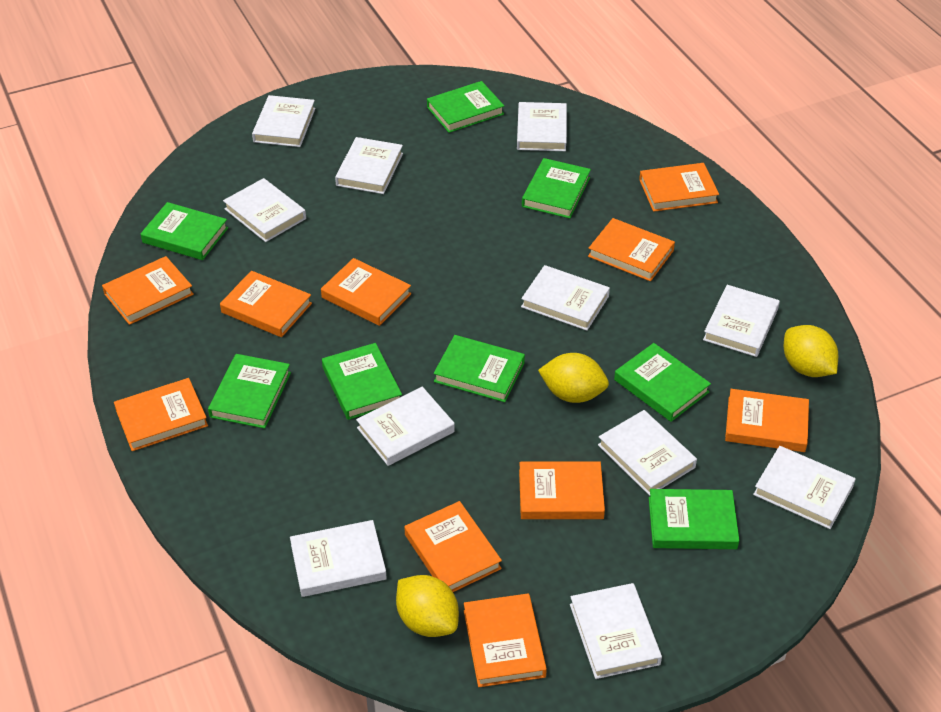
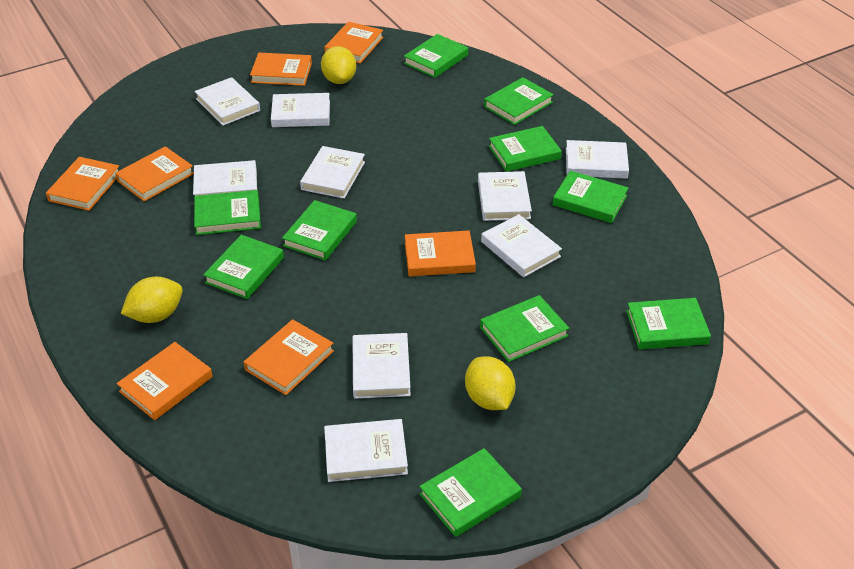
green book: [140,202,228,260] [208,354,291,429] [322,343,402,420] [427,81,504,133] [434,335,525,402] [522,158,591,218] [614,343,711,422] [649,489,739,549] = 8 -> [194,190,261,235] [203,235,284,299] [282,200,357,261] [404,34,468,78] [419,448,522,537] [480,295,569,362] [484,77,554,125] [489,126,562,172] [553,171,628,223] [626,298,711,349] = 10
orange book: [102,256,194,325] [114,378,208,451] [220,271,312,337] [321,258,411,326] [404,501,502,592] [464,593,547,687] [519,461,605,519] [588,218,675,281] [639,163,719,212] [725,389,809,452] = 10 -> [46,157,119,211] [115,146,194,202] [117,342,213,420] [244,319,334,395] [250,53,312,86] [324,22,383,64] [405,231,476,276] = 7
white book: [223,178,306,242] [252,95,315,147] [290,520,387,597] [335,137,403,194] [356,387,455,466] [517,102,567,151] [521,265,610,331] [570,583,662,679] [598,410,697,496] [703,285,780,357] [753,446,856,529] = 11 -> [193,160,257,196] [195,77,260,126] [271,93,330,127] [300,146,365,199] [324,419,408,482] [352,333,411,399] [478,171,532,221] [481,214,562,277] [566,140,629,179] = 9

